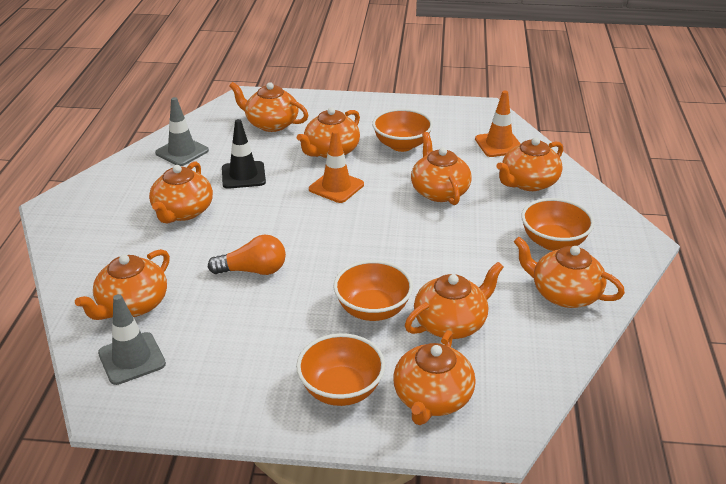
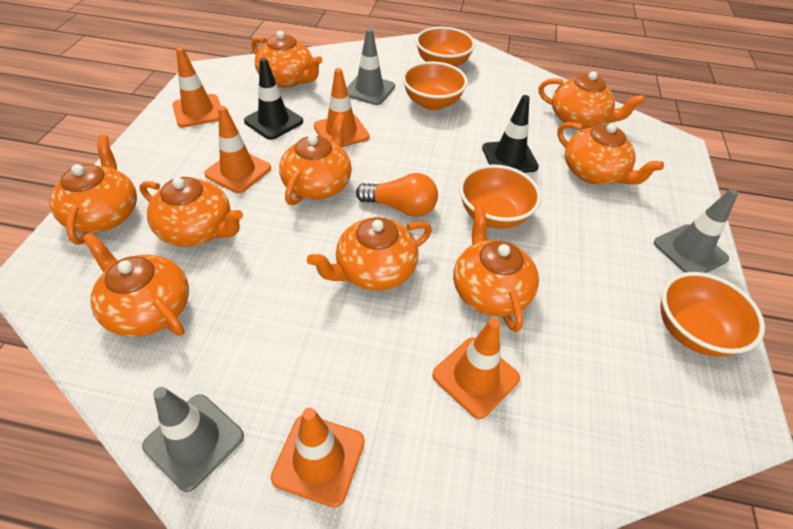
black traffic cone: [222,119,266,189] = 1 -> [244,58,303,140] [482,95,539,173] = 2
grey traffic cone: [98,294,166,385] [155,97,209,166] = 2 -> [142,387,244,492] [346,29,395,105] [654,189,738,273] = 3
orange traffic cone: [309,130,364,203] [475,91,520,157] = 2 -> [172,47,221,127] [204,106,271,193] [271,408,365,507] [314,68,370,147] [432,318,520,419] = 5

